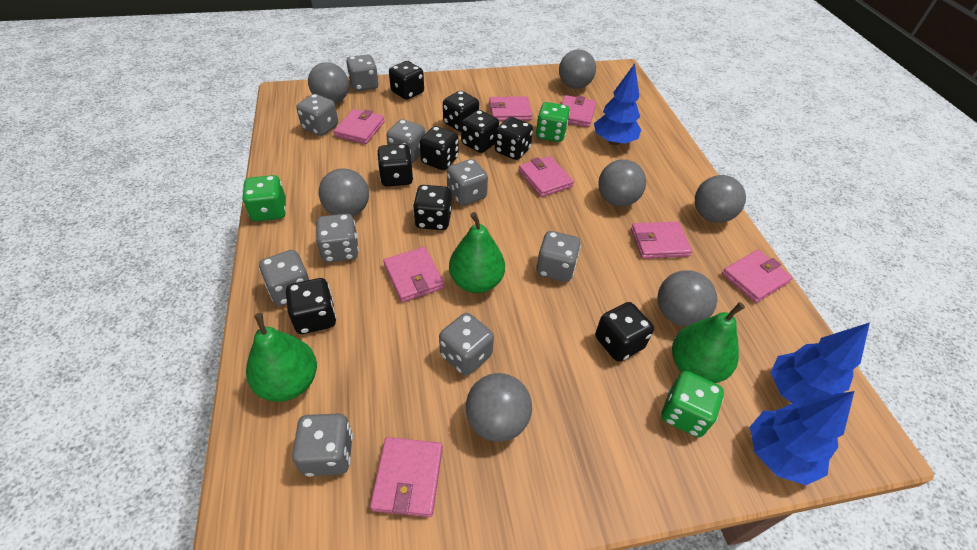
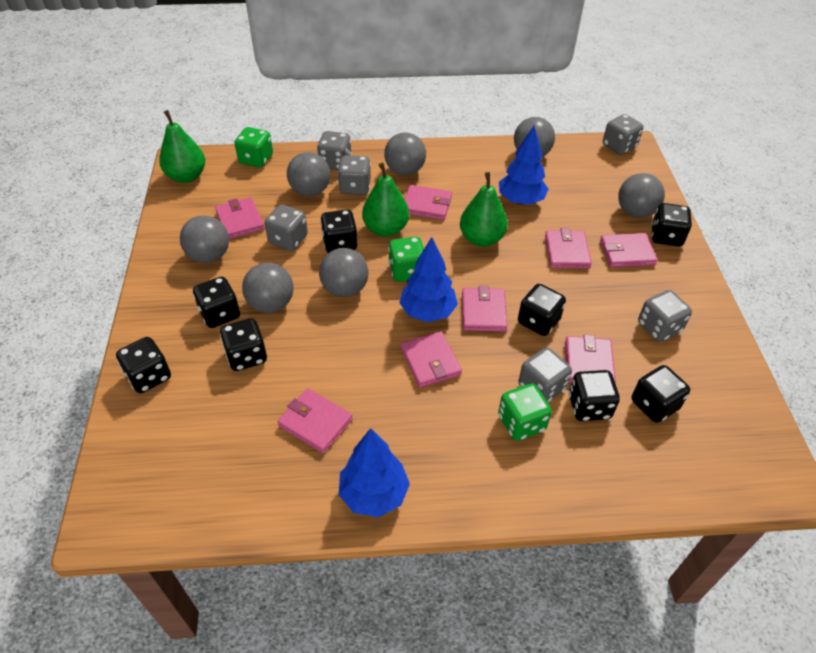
black dice: [286,278,336,334] [377,144,413,187] [389,61,424,100] [413,185,452,230] [420,126,458,170] [443,91,479,132] [461,110,499,153] [495,117,533,160] [595,302,654,362] = 9 -> [116,337,171,393] [193,277,240,328] [220,318,267,371] [320,210,358,253] [518,284,566,336] [569,370,620,421] [632,365,690,423] [651,203,692,247] = 8
grey dice: [259,250,309,306] [292,414,353,477] [296,94,338,136] [316,214,359,262] [346,55,379,91] [386,119,425,163] [439,313,494,376] [447,159,488,206] [536,231,581,282] = 9 -> [264,205,308,251] [317,131,352,170] [337,155,371,195] [519,348,572,402] [603,114,643,155] [638,290,692,342] = 6

